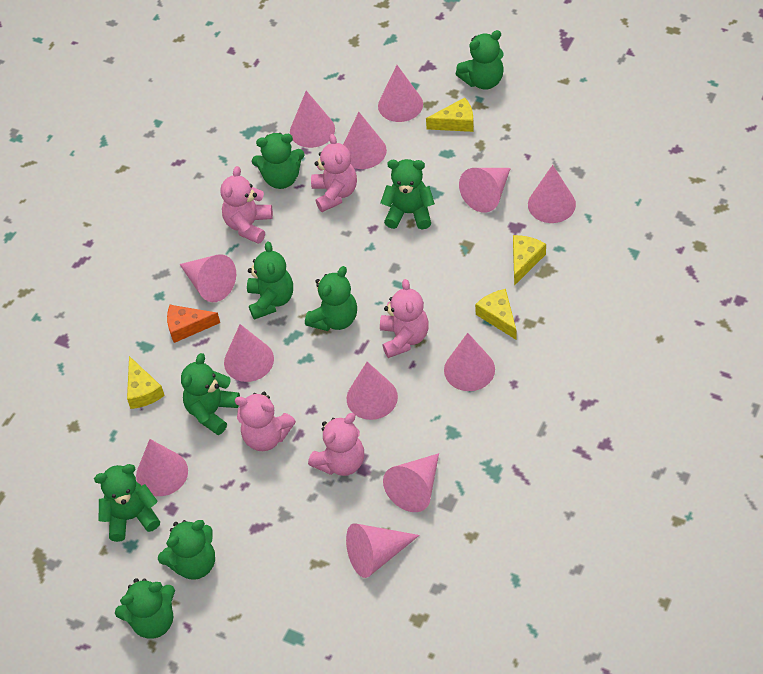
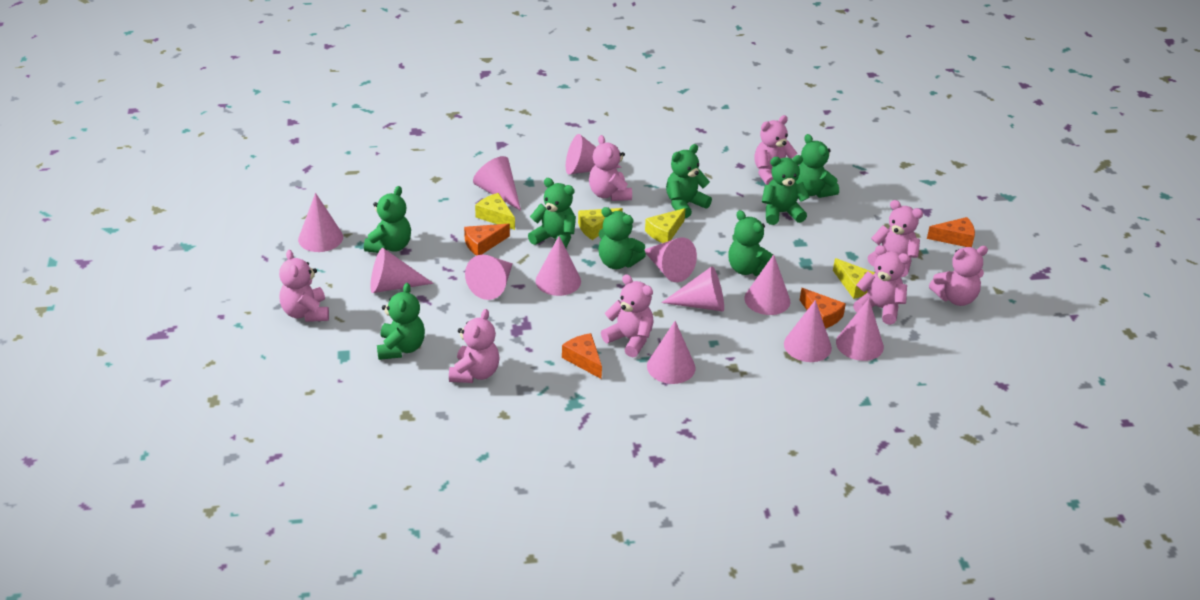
green teddy bear: [94,464,160,542] [115,578,175,639] [158,520,215,580] [181,353,240,435] [247,241,293,320] [252,133,304,189] [305,266,357,331] [380,159,435,229] [455,30,504,90] = 9 -> [364,186,411,253] [377,283,425,360] [528,178,576,248] [599,207,646,269] [666,144,712,218] [728,210,773,276] [762,155,809,225] [796,134,839,198] = 8
orange cheese: [167,305,220,343] = 1 -> [464,224,510,256] [562,333,602,379] [800,288,846,329] [927,217,975,247] = 4
pink teddy bear: [220,166,273,244] [235,392,296,451] [308,413,364,476] [311,134,357,212] [380,279,429,358] = 5 -> [279,250,329,322] [449,309,500,383] [589,135,632,201] [601,274,654,357] [754,115,797,185] [853,245,910,325] [868,200,923,277] [929,246,988,306] = 8

